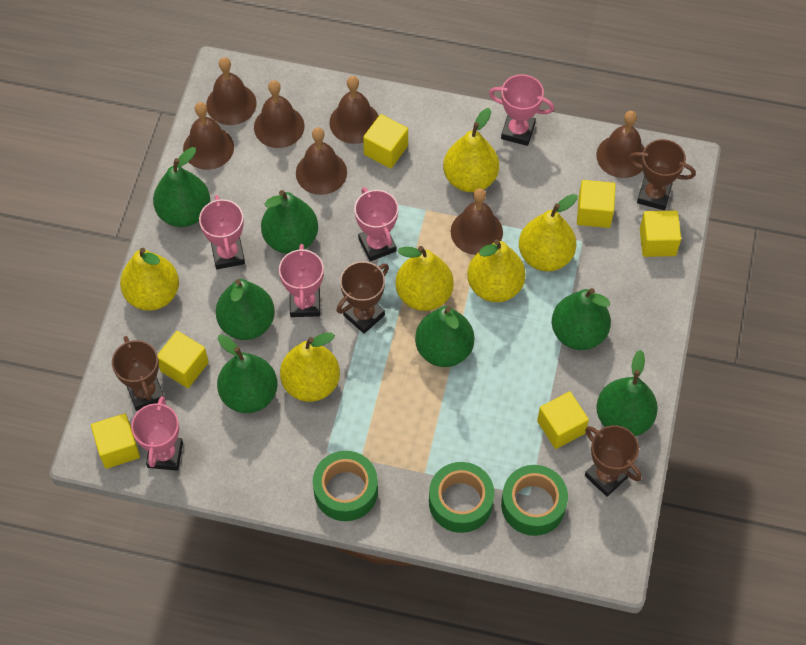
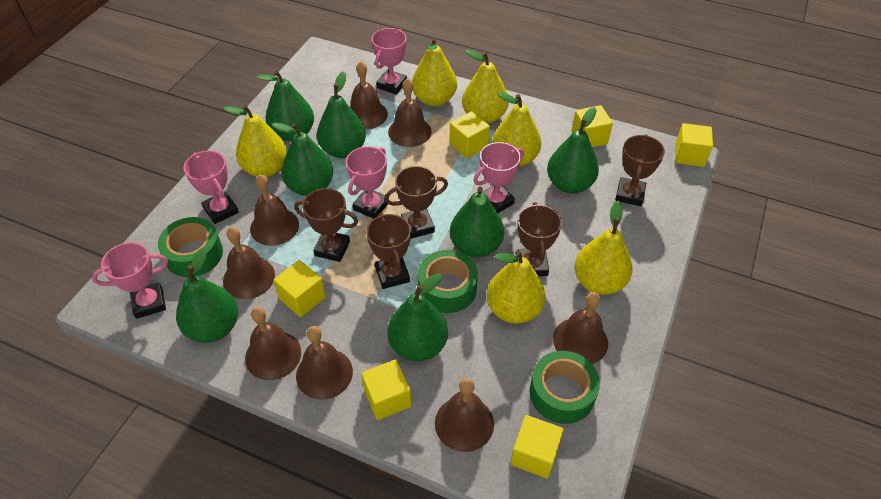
brown bell: [183,102,234,170] [206,57,257,125] [254,80,305,148] [296,128,347,195] [329,76,379,144] [451,188,503,255] [596,111,645,178] = 7 -> [223,227,275,299] [245,307,301,380] [250,174,299,246] [296,326,353,400] [350,61,388,129] [388,78,431,147] [435,378,494,452] [553,292,608,364] = 8
brown trophy: [112,336,164,411] [337,261,389,334] [585,425,642,497] [628,139,696,210] = 4 -> [294,188,358,262] [366,213,411,289] [384,166,448,239] [517,202,562,276] [615,134,665,206] = 5

